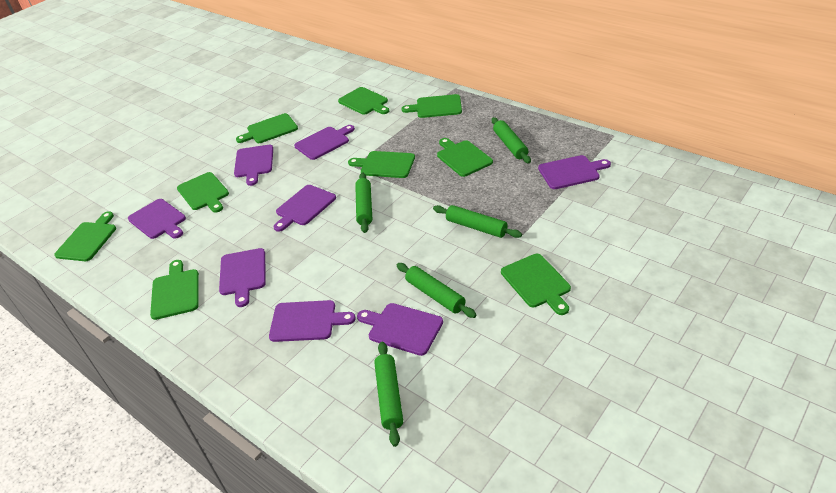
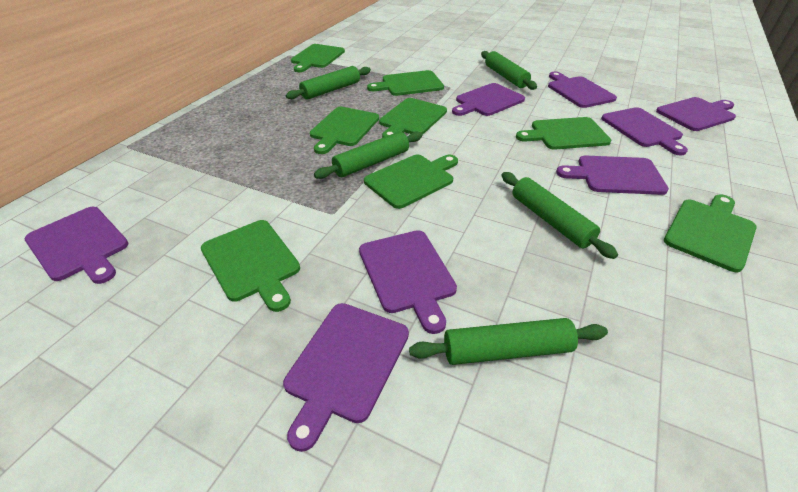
green cutting board: [54,212,116,261] [150,260,199,320] [177,172,229,213] [236,113,298,143] [338,87,389,115] [348,151,415,178] [401,94,462,118] [437,138,493,177] [501,254,571,315] = 9 -> [201,220,300,312] [291,44,345,72] [310,107,379,154] [364,155,458,209] [367,70,444,96] [379,98,447,138] [516,117,611,150] [664,194,757,272] = 8

